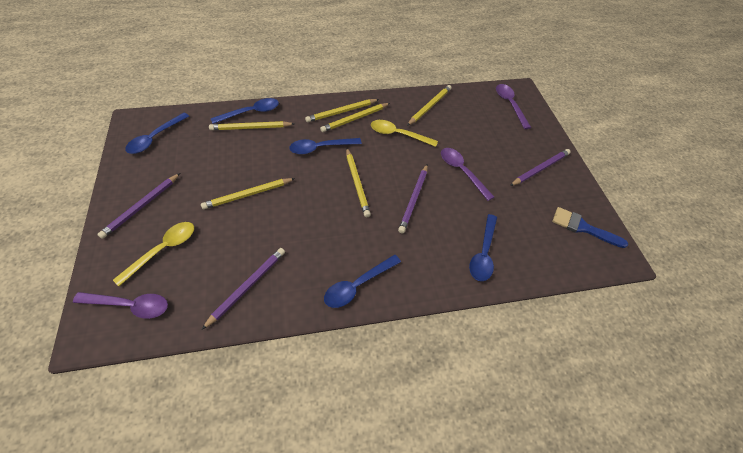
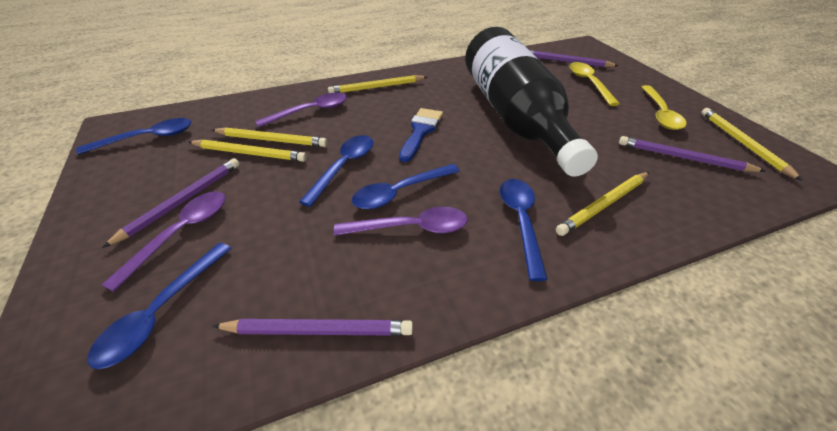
black bottle: none = 0 -> [465,27,598,177] = 1
yellow pencil: [201,178,295,209] [209,121,295,130] [305,99,379,122] [320,103,390,132] [346,148,371,217] [407,85,452,126] = 6 -> [189,139,307,162] [212,127,327,147] [328,75,427,93] [556,172,649,236] [701,108,803,181] = 5

